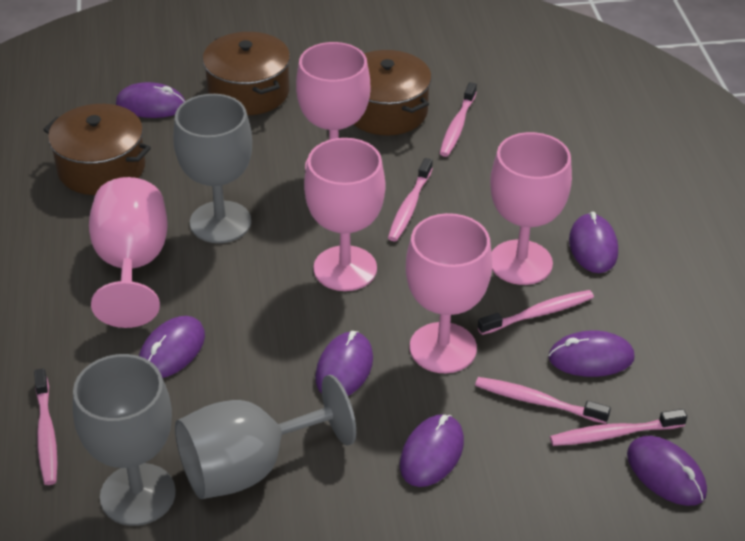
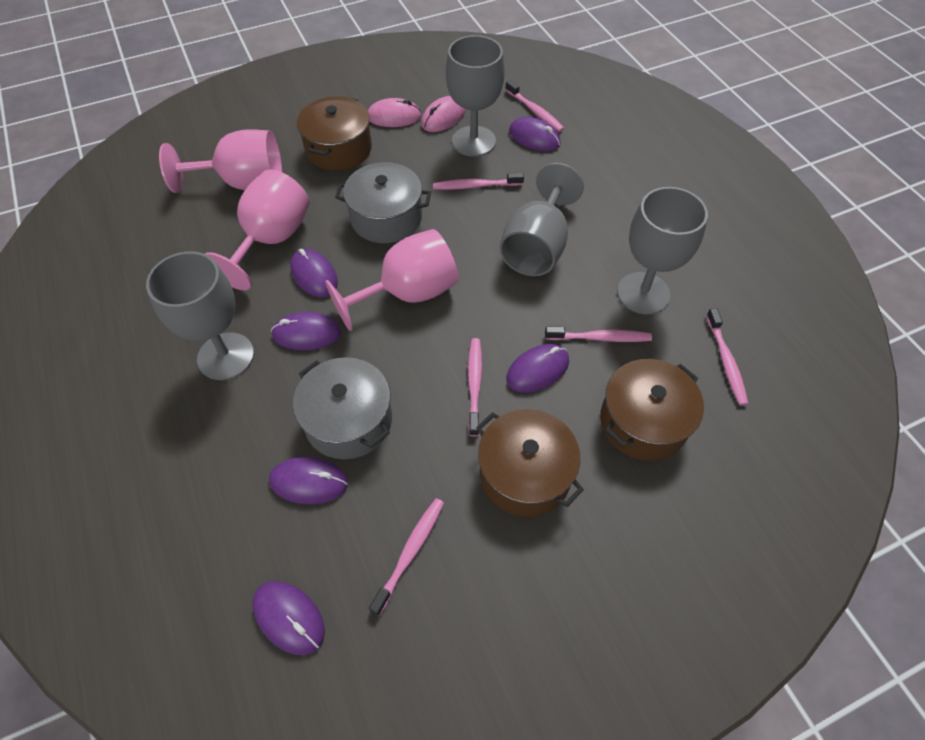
grey goblet: [73,354,176,526] [173,94,252,243] [175,375,356,499] = 3 -> [146,251,254,380] [446,35,505,157] [500,163,584,276] [617,187,708,315] = 4
grey pot: none = 0 -> [293,357,392,459] [335,162,431,243] = 2
pink goblet: [89,177,168,328] [296,42,370,171] [304,138,385,291] [406,213,492,373] [490,132,572,285] = 5 -> [159,129,282,193] [205,169,310,290] [325,229,459,331] = 3
pink mouse: none = 0 -> [368,98,422,127] [421,96,466,132] = 2
purple mouse: [116,82,185,118] [139,316,205,378] [315,331,373,396] [400,414,464,487] [549,330,634,377] [569,211,618,273] [627,436,707,506] = 7 -> [253,581,325,655] [269,457,348,504] [271,312,341,350] [290,249,338,297] [506,344,569,393] [509,117,561,151] = 6

